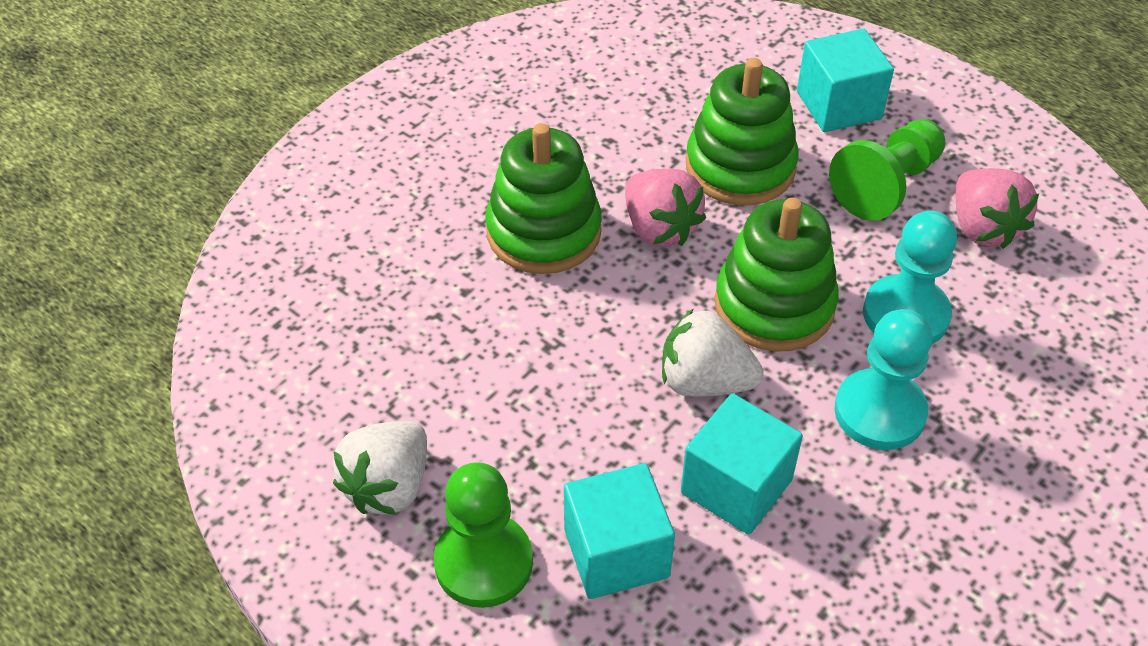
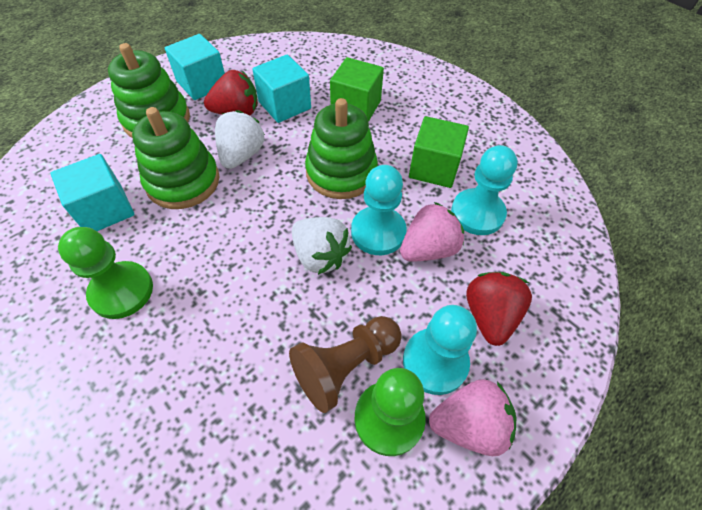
brown pawn: none = 0 -> [289,316,402,413] = 1
green cube: none = 0 -> [330,57,384,122] [409,116,469,188] = 2
red strawberry: none = 0 -> [204,70,258,116] [466,272,532,346] = 2
turquoise pawn: [834,309,932,450] [863,211,957,344] = 2 -> [351,165,407,255] [403,305,477,395] [451,145,518,235] = 3

